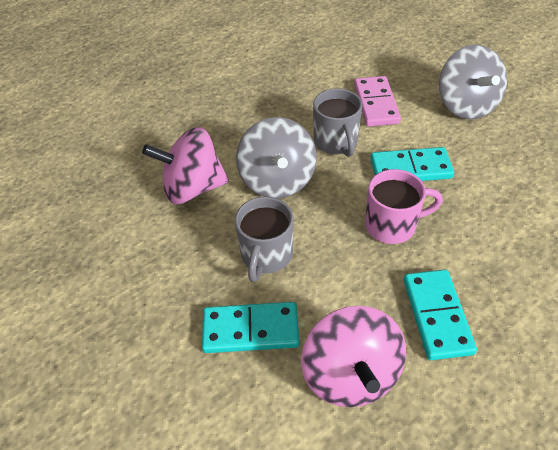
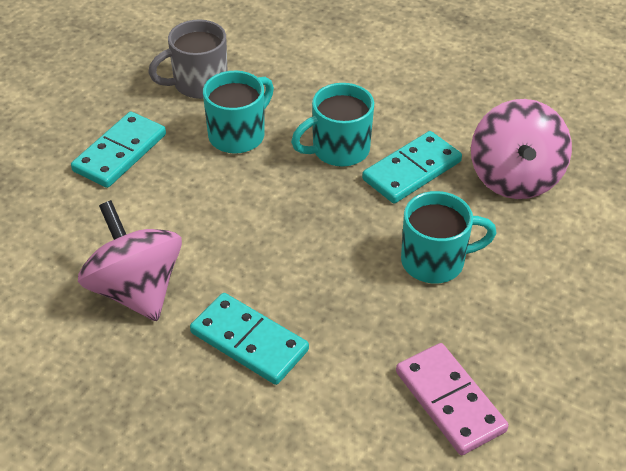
grey mug: [235,197,294,282] [313,89,362,157] = 2 -> [148,20,228,99] = 1
grey spinning top: [236,117,317,198] [439,45,507,120] = 2 -> none = 0
pink mug: [365,169,443,244] = 1 -> none = 0
turquoise mug: none = 0 -> [203,71,274,154] [291,83,374,167] [401,191,496,284] = 3

